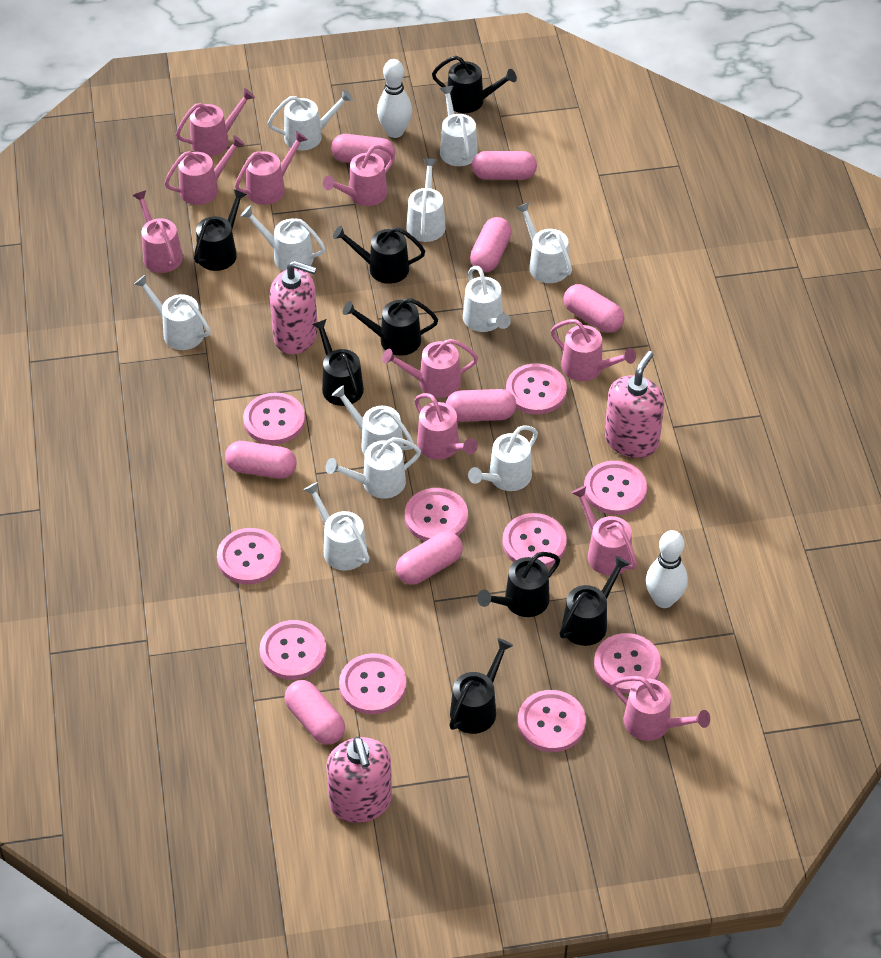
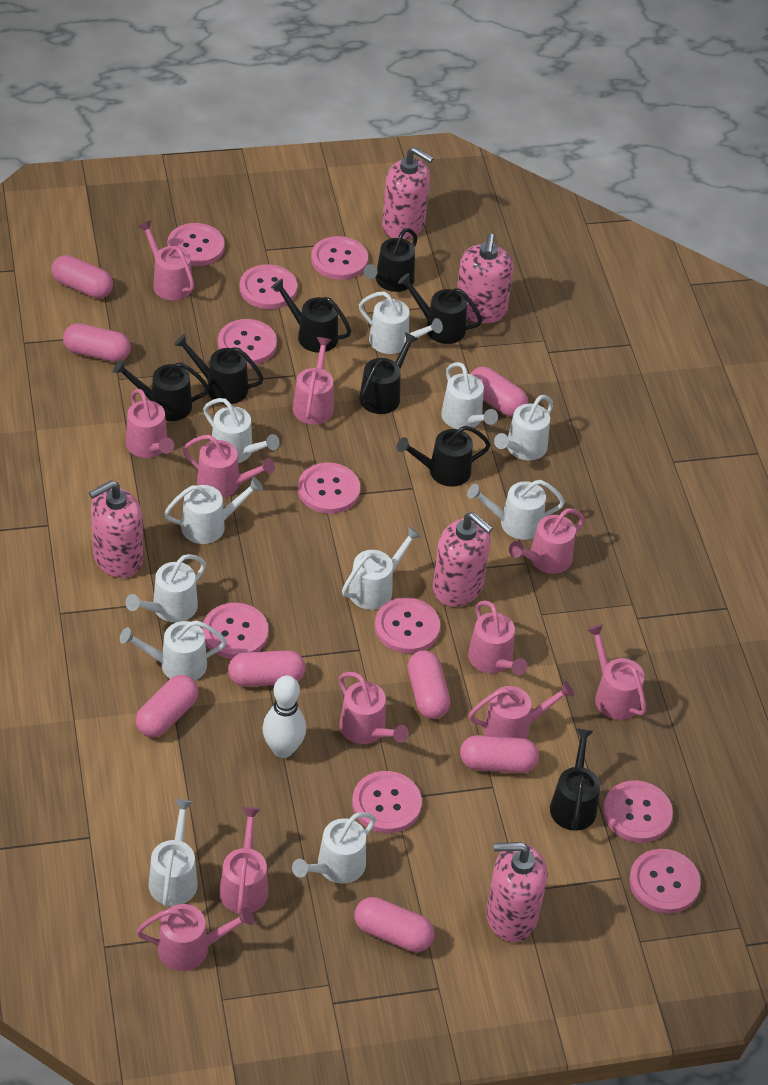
pink soap dispenser: [270,261,318,354] [326,737,392,823] [605,351,664,458] = 3 -> [89,480,143,578] [382,147,434,239] [433,512,493,607] [457,234,514,323] [486,842,547,942] = 5
pink watering can: [132,190,183,273] [164,135,245,205] [176,88,255,156] [235,131,308,205] [323,145,395,206] [382,339,478,398] [415,393,478,460] [551,319,636,381] [571,486,637,576] [611,676,710,741] = 10 -> [126,389,174,458] [136,904,254,971] [138,220,194,300] [183,435,275,498] [219,807,268,915] [293,337,334,425] [339,672,409,744] [468,601,528,675] [469,681,574,739] [509,508,585,574] [587,624,646,720] = 11
white bowling pin: [377,59,412,138] [646,530,688,608] = 2 -> [262,675,306,758] = 1

